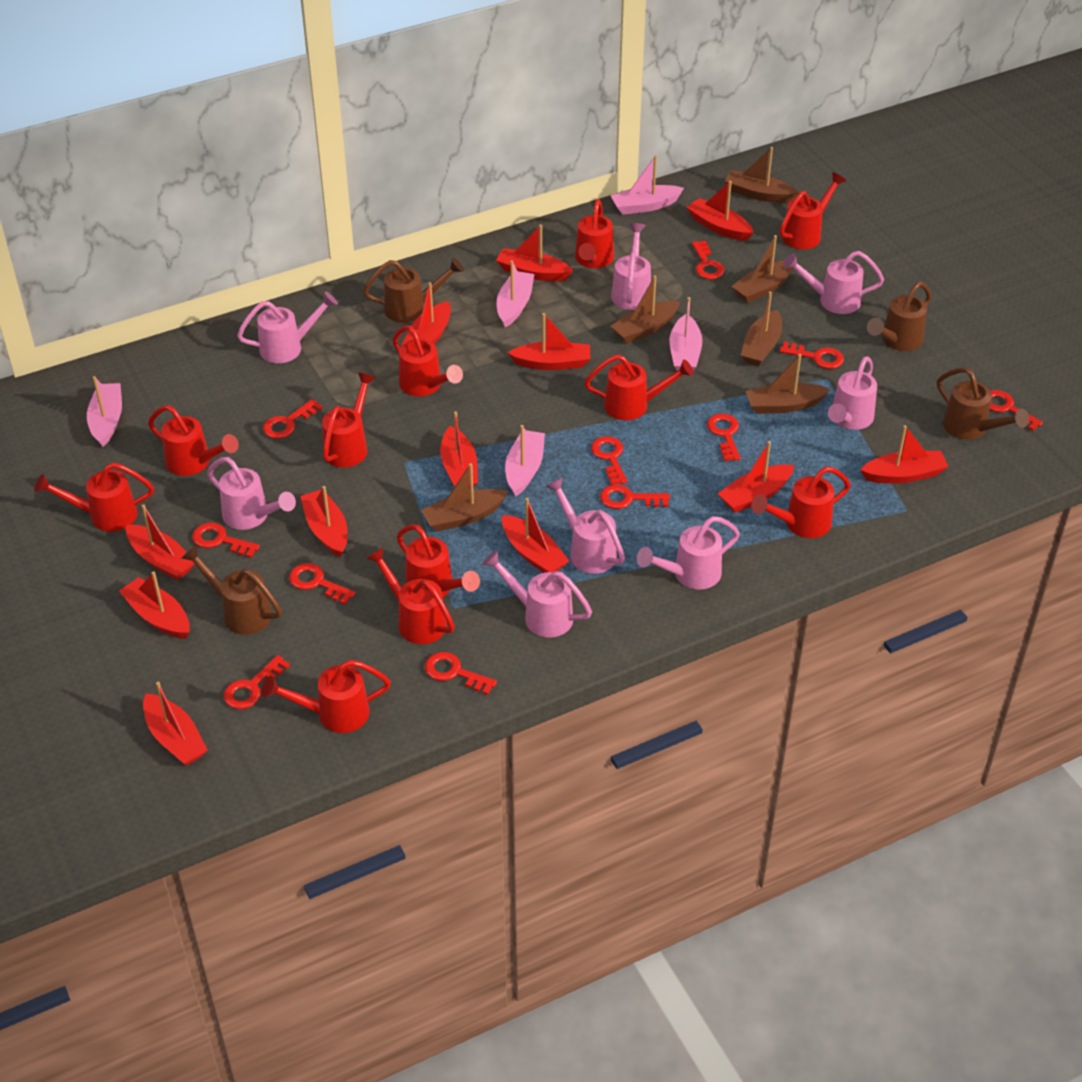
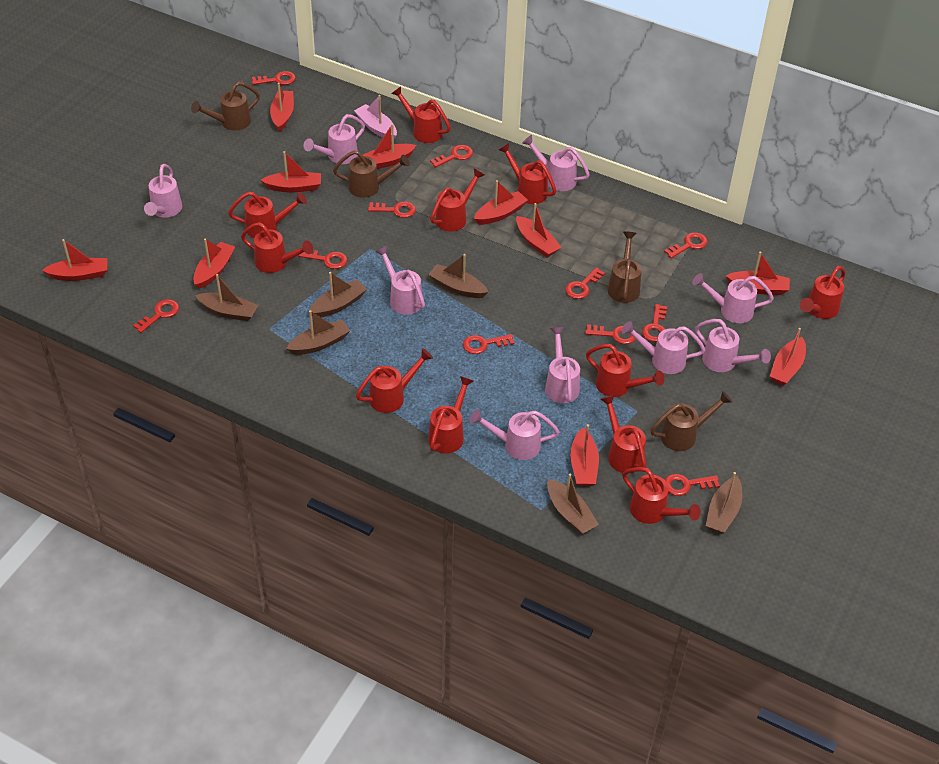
pink boat: [87,376,122,447] [497,260,534,328] [505,425,545,497] [610,155,684,215] [669,297,703,371] = 5 -> [354,95,397,141] = 1
pink watering can: [207,457,296,530] [237,291,338,363] [482,550,592,638] [546,477,625,574] [611,223,651,310] [637,516,740,589] [783,251,884,314] [828,356,877,430] = 8 -> [144,164,182,218] [304,114,365,164] [375,246,425,315] [470,410,559,460] [522,135,590,191] [545,327,580,403] [621,321,706,374] [692,273,774,323] [695,319,771,372] = 9
red boat: [119,571,190,639] [126,504,194,580] [143,682,208,766] [301,486,348,557] [401,282,451,346] [440,411,478,490] [496,224,573,281] [502,498,569,573] [507,313,591,370] [687,181,754,241] [718,441,794,513] [860,425,949,484] = 12 -> [42,239,107,281] [193,238,235,289] [261,151,321,193] [270,83,294,132] [363,124,416,169] [474,180,528,225] [516,203,562,257] [570,424,599,486] [726,251,790,295] [770,328,806,385] = 10

